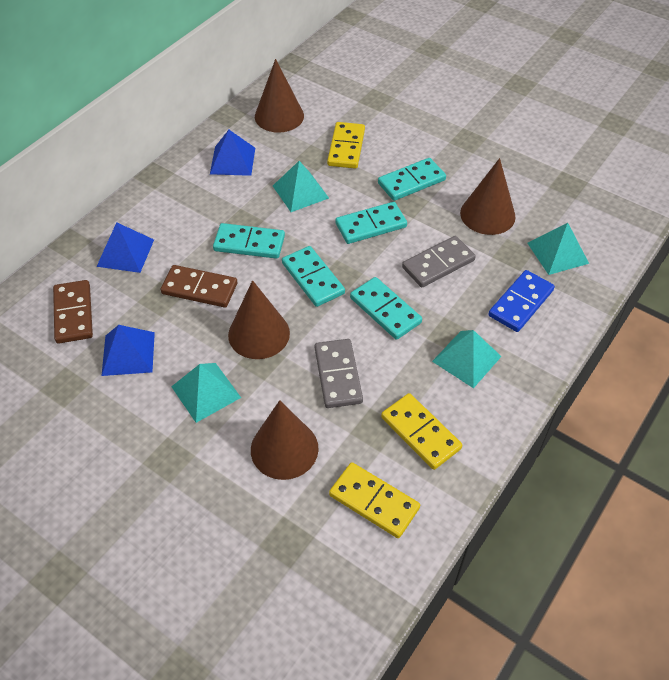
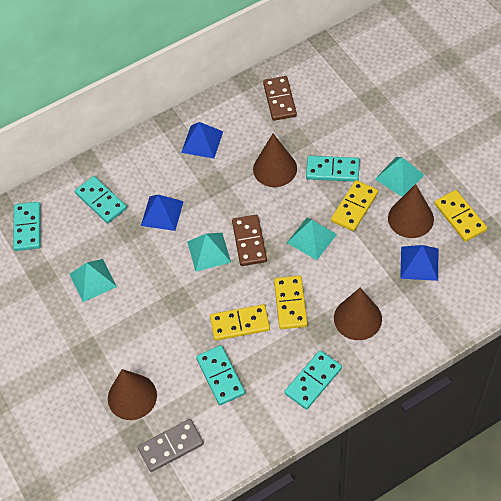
blue domino: [488,270,555,332] = 1 -> none = 0
grey domino: [315,339,363,408] [402,236,476,287] = 2 -> [138,419,204,472] = 1
yellow domino: [327,122,365,169] [329,462,420,538] [381,393,462,470] = 3 -> [210,304,270,341] [274,275,308,329] [331,180,378,231] [434,190,487,242] = 4

